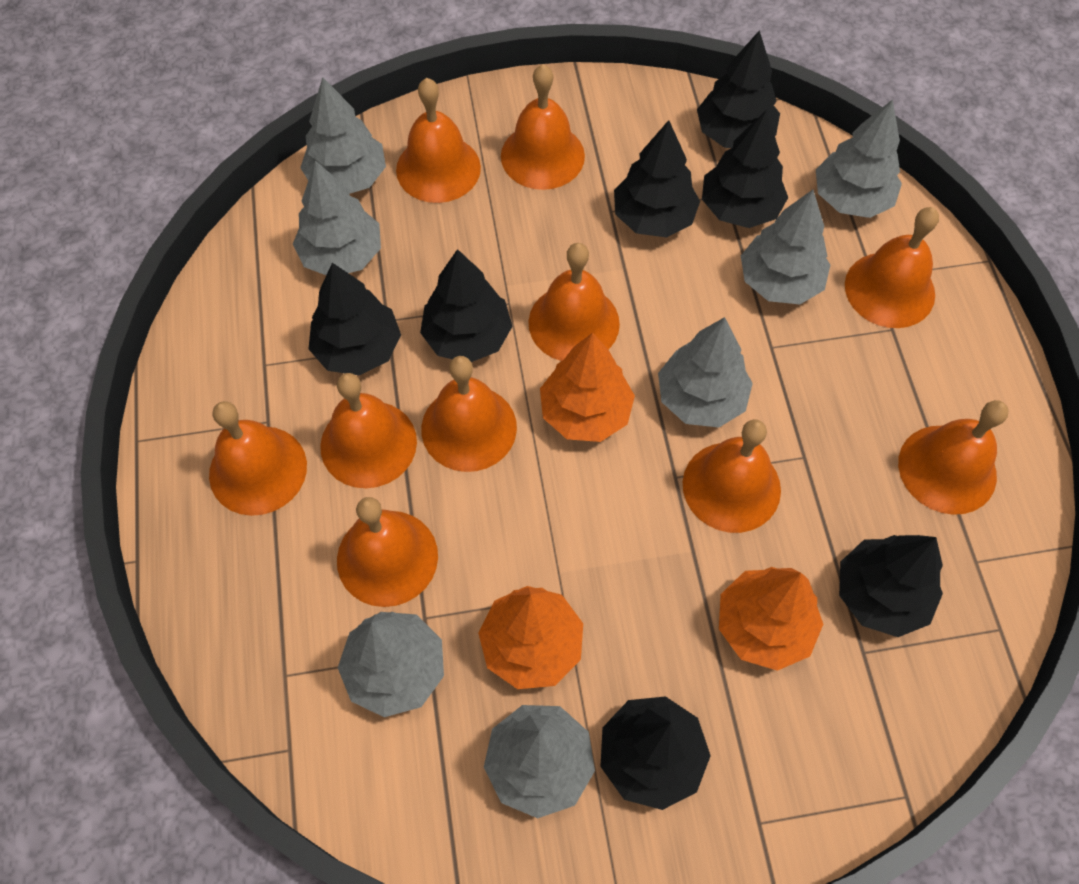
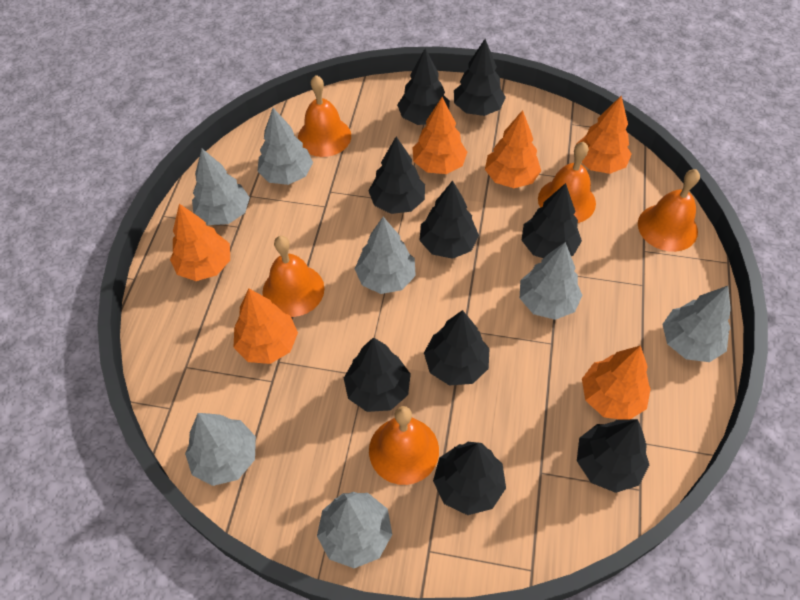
black tree: [308,263,401,375] [420,249,512,362] [600,696,711,810] [614,120,700,238] [697,30,780,148] [702,110,788,228] [839,535,943,637] = 7 -> [344,337,411,412] [368,136,425,214] [397,48,450,125] [419,181,479,259] [424,310,489,385] [433,442,506,515] [454,39,506,116] [521,183,582,258] [577,419,649,493] = 9
orange bell: [209,401,307,516] [320,373,417,488] [337,497,438,607] [396,78,481,203] [421,356,517,472] [501,64,585,190] [528,243,620,361] [683,419,781,533] [845,207,939,328] [898,400,1009,515] = 10 -> [262,236,324,317] [298,75,351,157] [369,406,439,485] [538,142,596,223] [638,169,700,252] = 5
orange tree: [478,586,583,689] [540,333,635,442] [719,567,823,671] = 3 -> [170,204,230,281] [233,289,298,364] [412,97,467,174] [485,110,541,188] [576,96,632,174] [582,345,651,420] = 6

